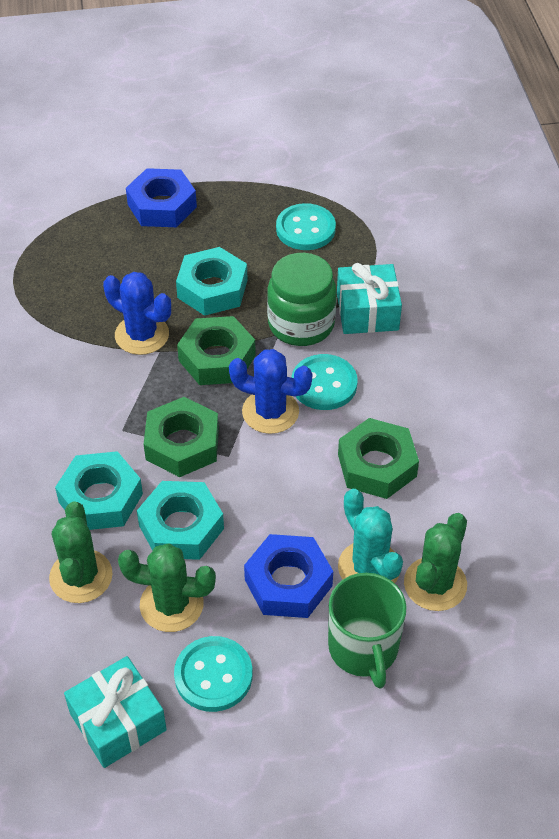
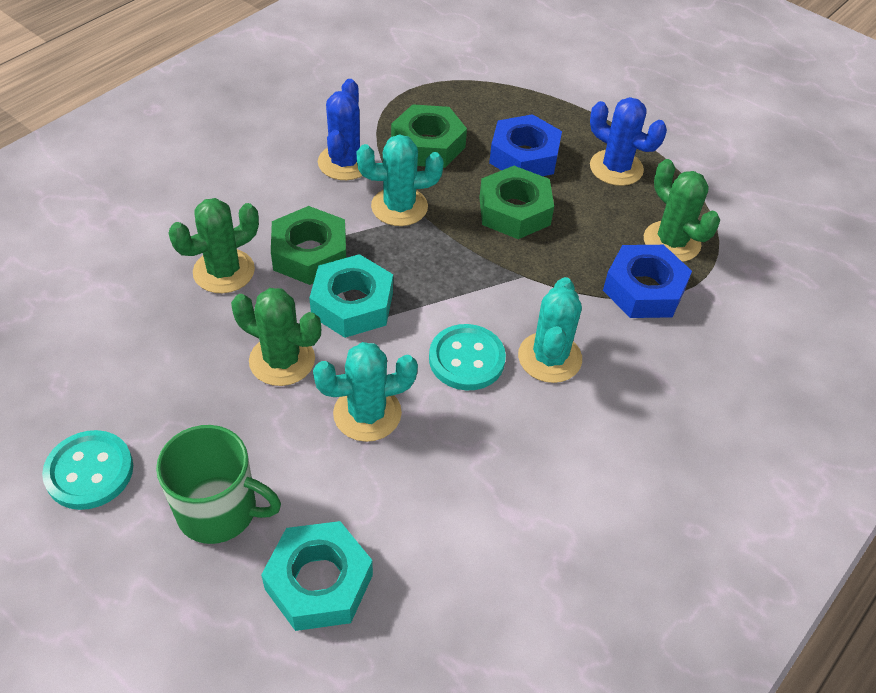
green jar: [267,253,337,346] = 1 -> none = 0
turquoise button: [174,636,253,712] [276,203,336,250] [291,354,358,410] = 3 -> [42,430,133,510] [429,324,506,390] = 2
turquoise cactus: [338,489,403,583] = 1 -> [313,342,418,442] [356,134,444,226] [518,277,582,383] = 3
turquoise gift: [64,656,167,768] [337,263,402,334] = 2 -> none = 0
turquoise nut: [55,451,143,530] [137,481,224,560] [176,247,248,316] = 3 -> [261,521,373,631] [309,254,393,338] = 2

